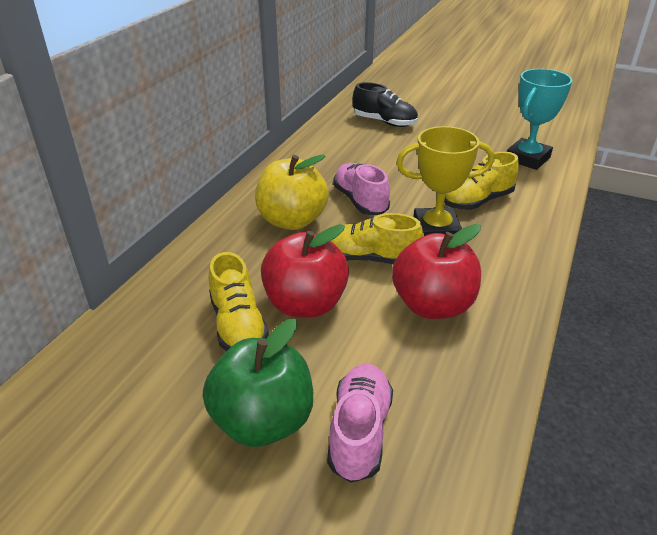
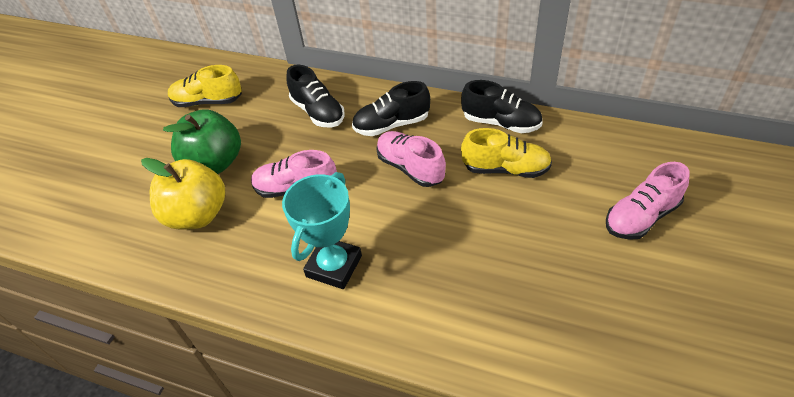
black shoe: [353,82,418,127] = 1 -> [287,64,345,127] [352,81,430,136] [461,80,543,133] = 3
pink shoe: [327,364,393,483] [333,163,390,215] = 2 -> [251,150,337,198] [376,131,446,187] [606,162,690,240] = 3
red apple: [261,224,349,318] [392,224,481,319] = 2 -> none = 0
yellow shoe: [209,252,269,351] [331,213,424,264] [444,152,519,210] = 3 -> [168,65,242,107] [461,128,552,178] = 2
yellow trophy: [396,126,494,236] = 1 -> none = 0

